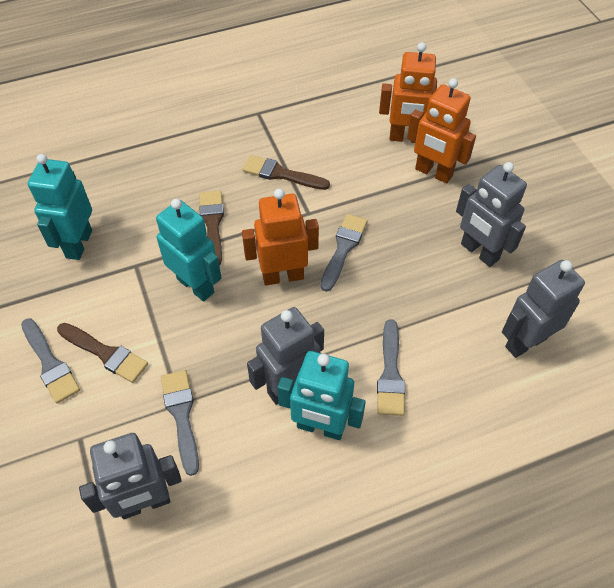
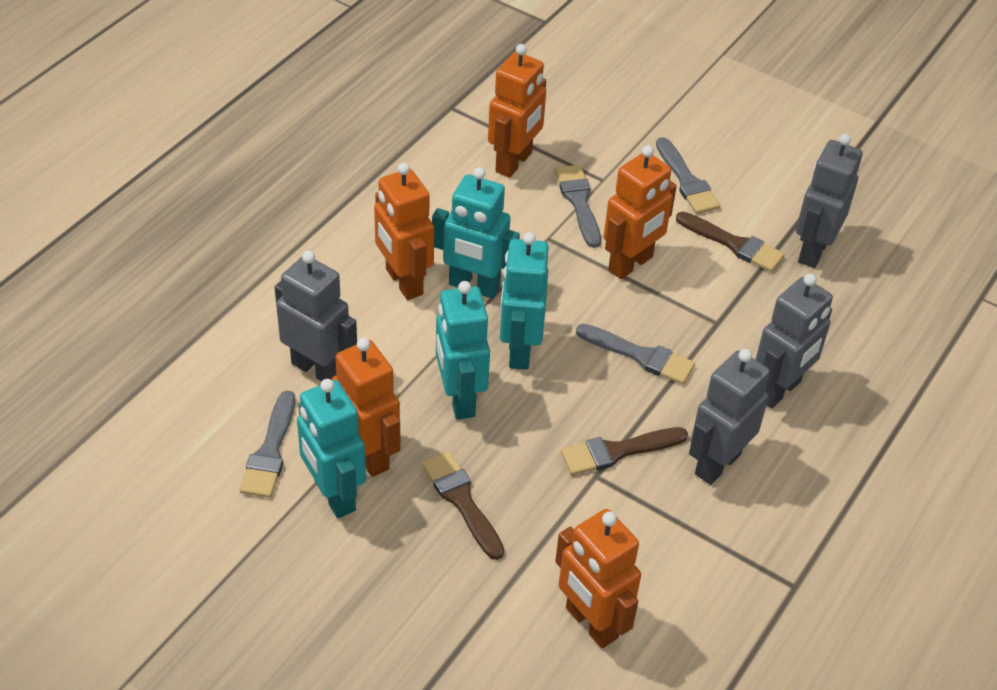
orange robot: [242,189,319,286] [379,42,437,143] [407,78,476,183] = 3 -> [332,338,401,477] [374,163,434,300] [488,44,546,178] [555,509,641,648] [604,145,677,279] = 5
turquoise robot: [28,154,92,260] [156,199,221,301] [277,351,366,440] = 3 -> [297,379,366,518] [432,167,520,299] [436,281,490,420] [500,232,549,370] = 4

